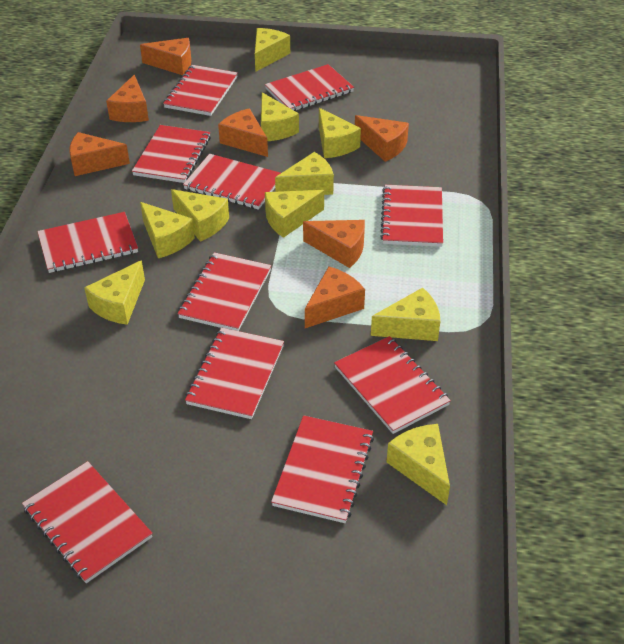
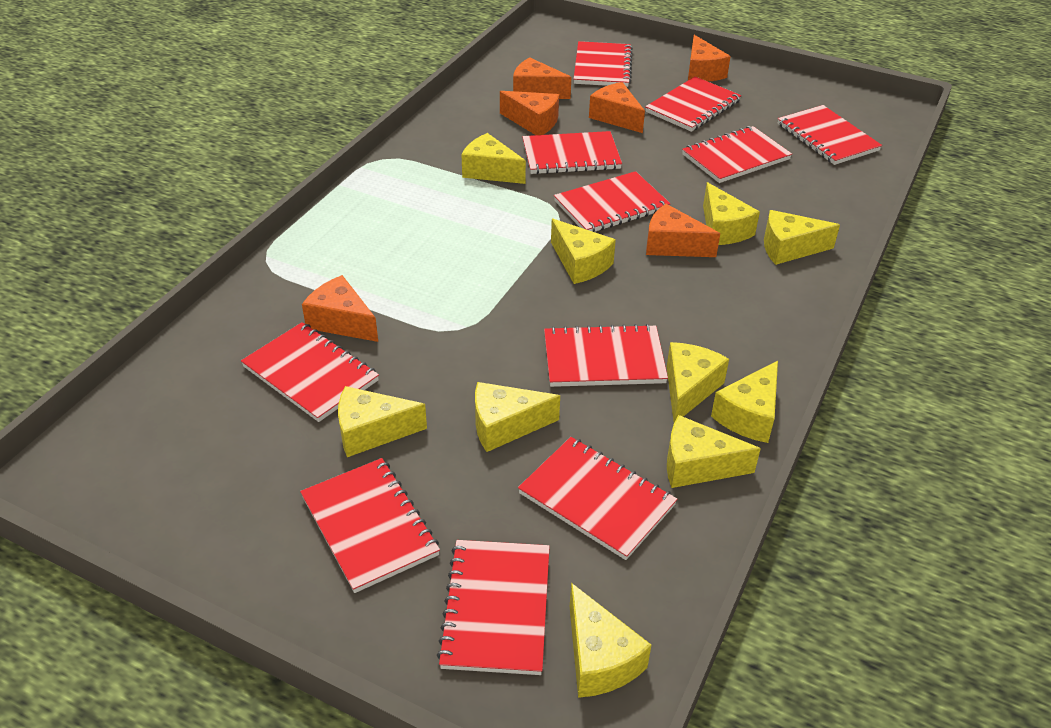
orange cheese: [69,132,130,176] [106,75,149,122] [140,38,191,75] [218,108,268,157] [303,220,365,268] [305,266,365,328] [355,115,409,162] = 7 -> [302,275,378,342] [500,91,559,135] [513,57,571,99] [589,82,645,133] [646,204,720,257] [688,35,731,82] = 6

